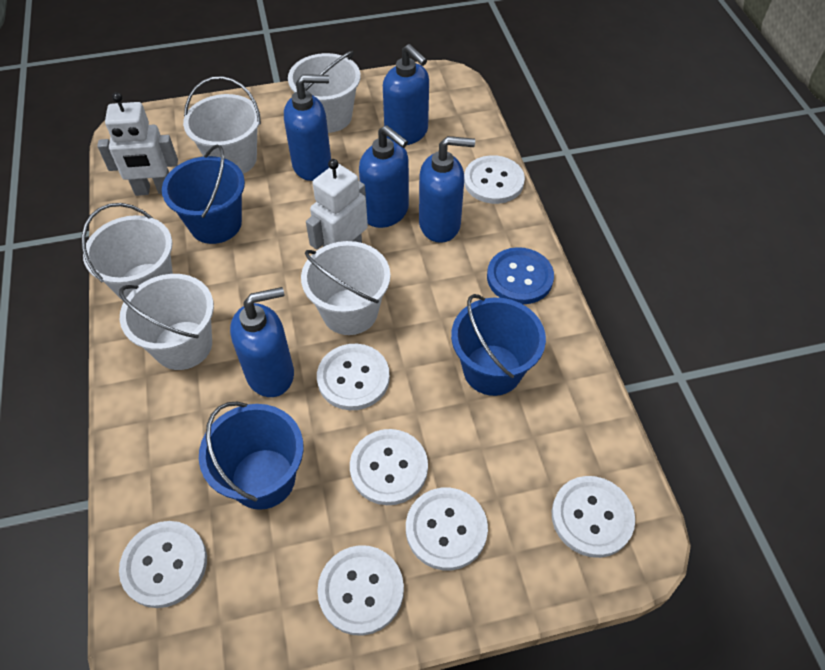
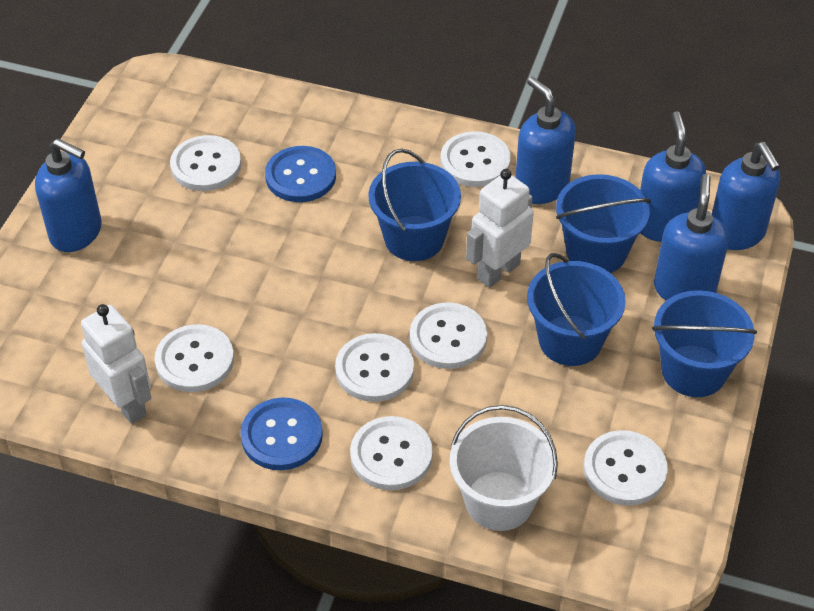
blue bucket: [162,145,245,244] [199,402,304,510] [451,294,546,396] = 3 -> [368,149,461,261] [527,253,626,366] [556,174,651,273] [652,290,757,397] = 4
blue button: [487,247,554,305] = 1 -> [240,397,323,470] [265,146,336,202] = 2
white bucket: [81,203,173,302] [119,274,214,370] [183,76,261,174] [288,51,361,133] [301,241,390,335] = 5 -> [449,405,558,531] = 1

